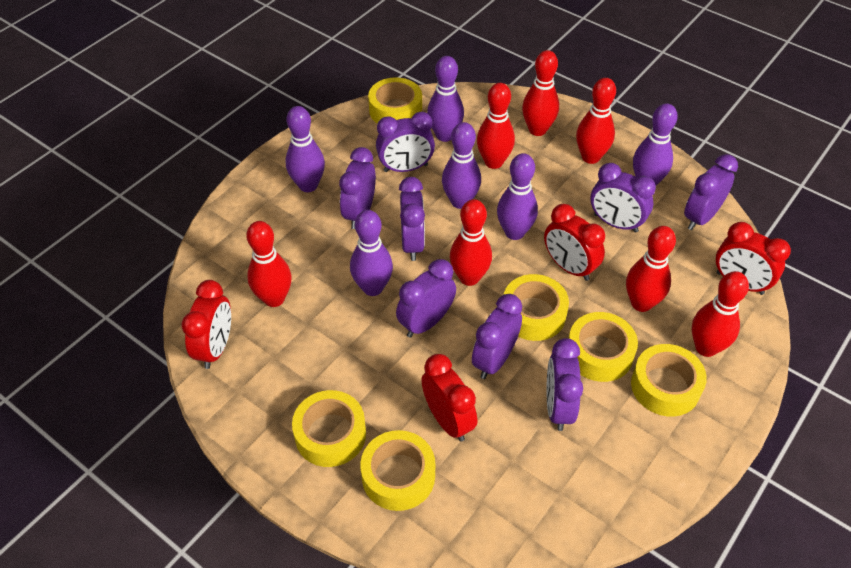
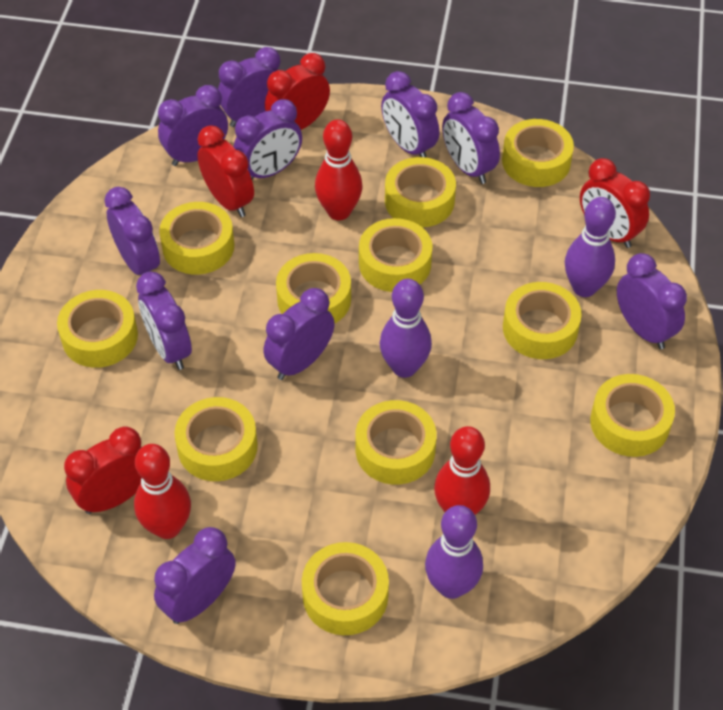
purple bowling pin: [286,106,325,192] [350,210,393,296] [427,56,464,142] [442,122,481,209] [497,153,538,240] [633,103,678,186] = 6 -> [380,279,432,378] [425,505,483,599] [565,197,616,297] = 3
purple clock: [339,147,376,229] [376,111,435,172] [396,259,456,338] [399,177,425,261] [472,294,522,379] [546,338,583,431] [590,163,656,233] [684,154,738,230] = 8 -> [104,187,160,275] [136,272,192,370] [154,527,236,624] [158,85,228,166] [218,47,281,127] [233,99,302,179] [264,288,335,380] [381,71,439,158] [442,92,500,184] [617,253,687,349] = 10
red bowling pin: [246,221,292,307] [450,199,492,286] [477,83,515,169] [522,50,559,136] [576,78,616,164] [626,226,676,312] [692,271,749,357] = 7 -> [134,444,191,539] [315,119,363,220] [434,426,490,515] = 3
yellow tape: [292,390,366,467] [360,430,435,511] [368,77,422,124] [504,274,569,341] [569,312,638,382] [631,344,707,417] = 6 -> [57,290,138,368] [159,202,234,275] [175,397,258,481] [276,253,351,323] [302,542,389,635] [356,400,437,485] [359,218,432,292] [385,157,456,227] [502,119,574,187] [503,282,582,359] [590,374,675,457] = 11

